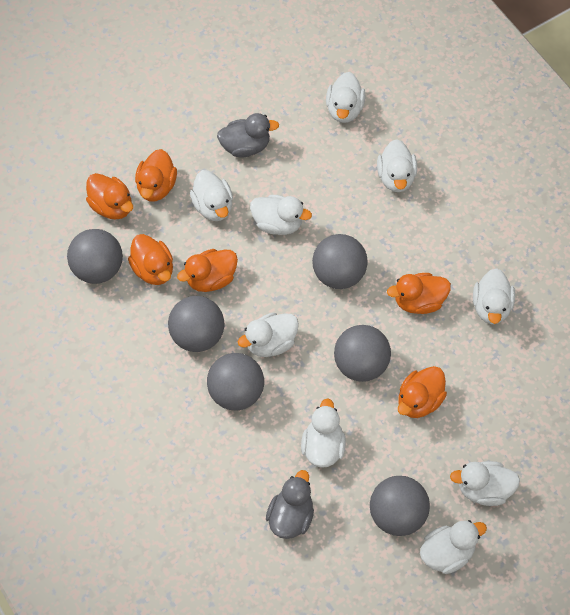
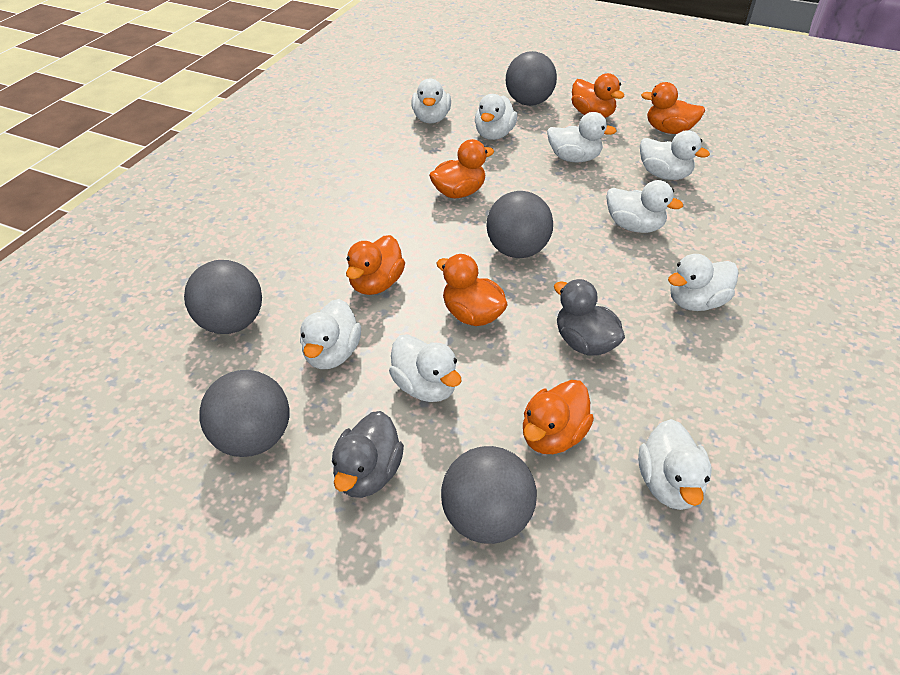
grey ball: [67,229,123,284] [168,296,224,352] [207,353,264,411] [312,234,368,289] [334,325,391,382] [370,476,430,536] = 6 -> [184,260,262,334] [199,370,289,457] [441,446,537,544] [486,191,553,258] [506,51,557,106] = 5

